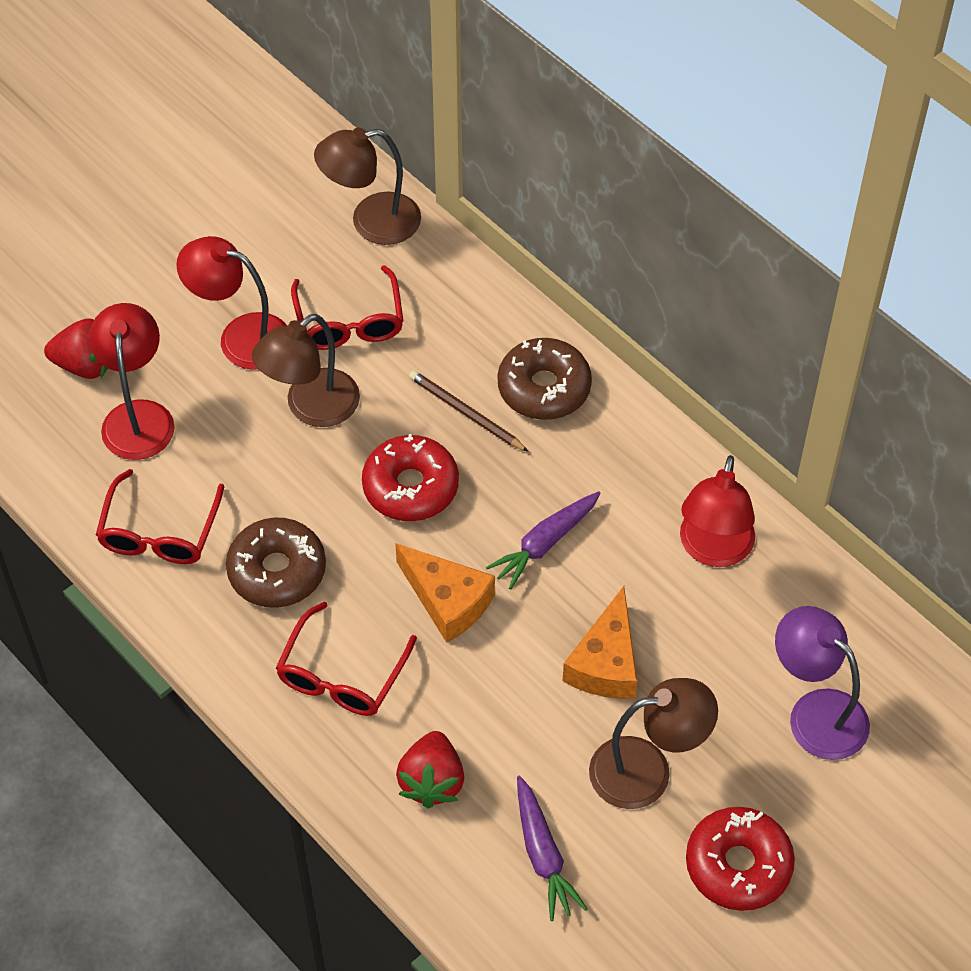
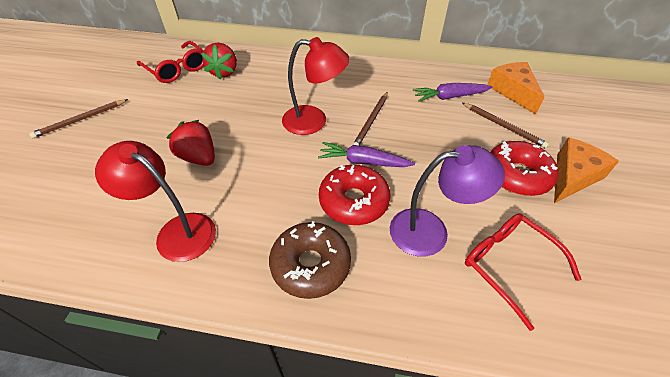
brown donut: [226,517,326,608] [498,338,592,420] = 2 -> [269,221,351,299] = 1
brown lamp: [252,314,360,427] [314,127,421,245] [589,678,718,809] = 3 -> none = 0
brown pencil: [409,370,529,452] = 1 -> [29,99,128,138] [353,92,388,145] [463,103,549,148] = 3
red glasses: [96,469,225,564] [276,602,417,716] [291,265,404,350] = 3 -> [137,41,204,83] [465,213,581,331] = 2
red lamp: [89,303,175,460] [176,236,287,370] [680,455,755,567] = 3 -> [95,141,216,262] [282,37,350,135] = 2

